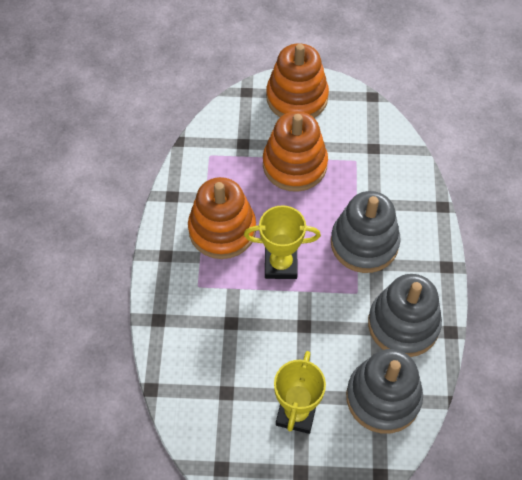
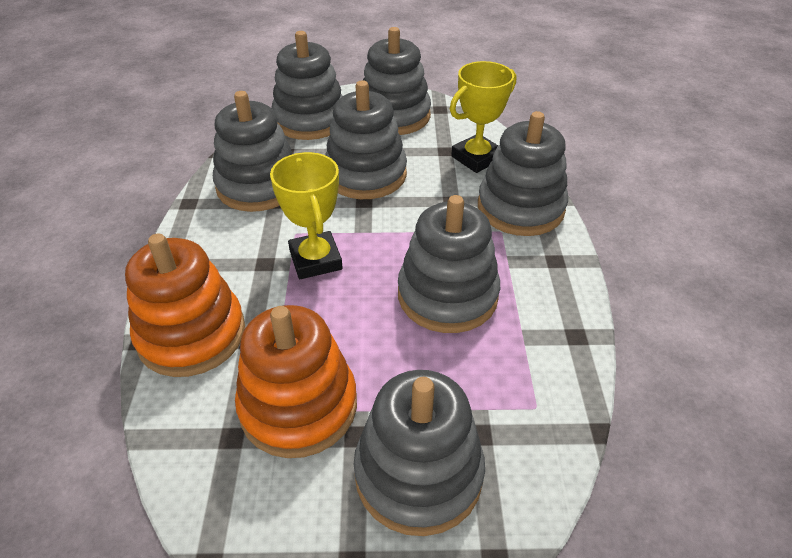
grey stacking toy: [331,191,401,273] [346,349,423,434] [368,274,442,357] = 3 -> [213,91,292,212] [271,31,343,140] [325,80,407,199] [354,370,485,536] [363,27,431,135] [398,195,500,333] [478,111,568,236] = 7
orange stacking toy: [188,177,256,259] [263,111,328,192] [266,43,329,118] = 3 -> [125,233,245,377] [235,305,357,458] = 2

